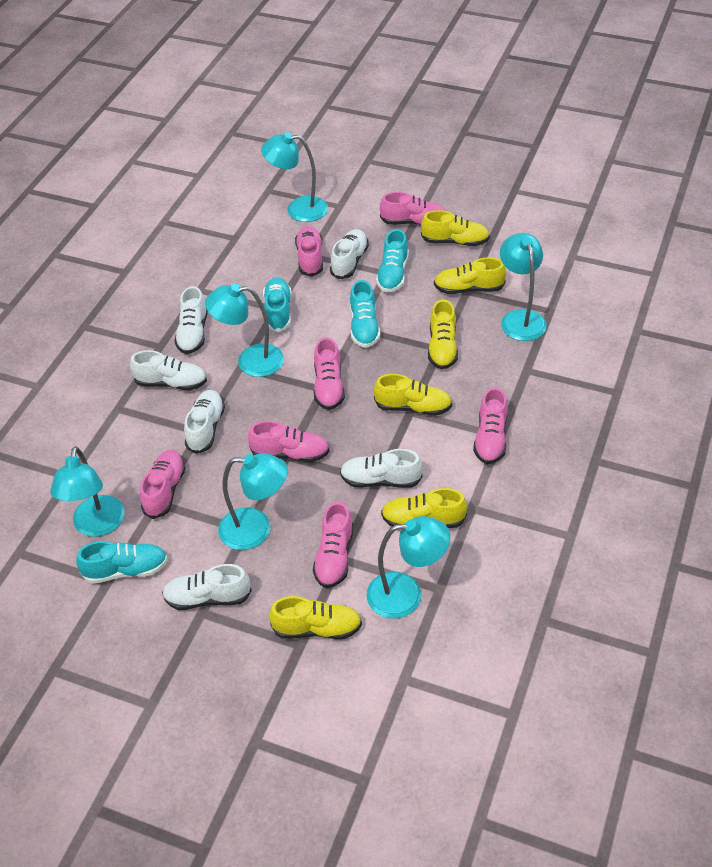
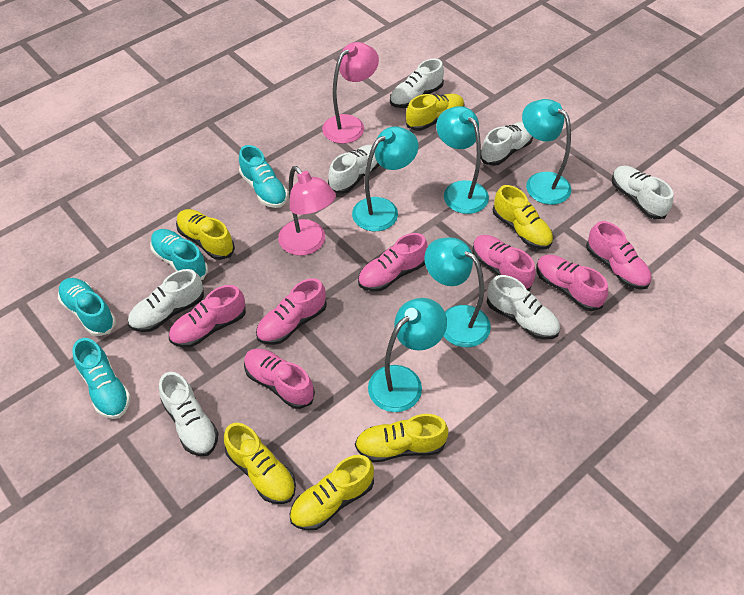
pink lamp: none = 0 -> [278,166,336,256] [322,42,379,144] = 2
turquoise lamp: [50,446,124,537] [205,284,284,377] [218,453,288,550] [261,132,328,222] [366,516,450,619] [500,233,547,341] = 6 -> [352,126,418,231] [368,298,447,412] [424,237,491,347] [436,106,489,214] [522,99,571,205] = 5
white shoe: [130,350,207,390] [162,564,252,610] [175,286,208,354] [184,390,225,454] [330,229,369,279] [340,449,423,488] = 6 -> [128,269,204,332] [159,372,218,456] [328,145,380,194] [390,58,444,108] [481,122,533,166] [487,275,560,340] [612,165,673,219] = 7

